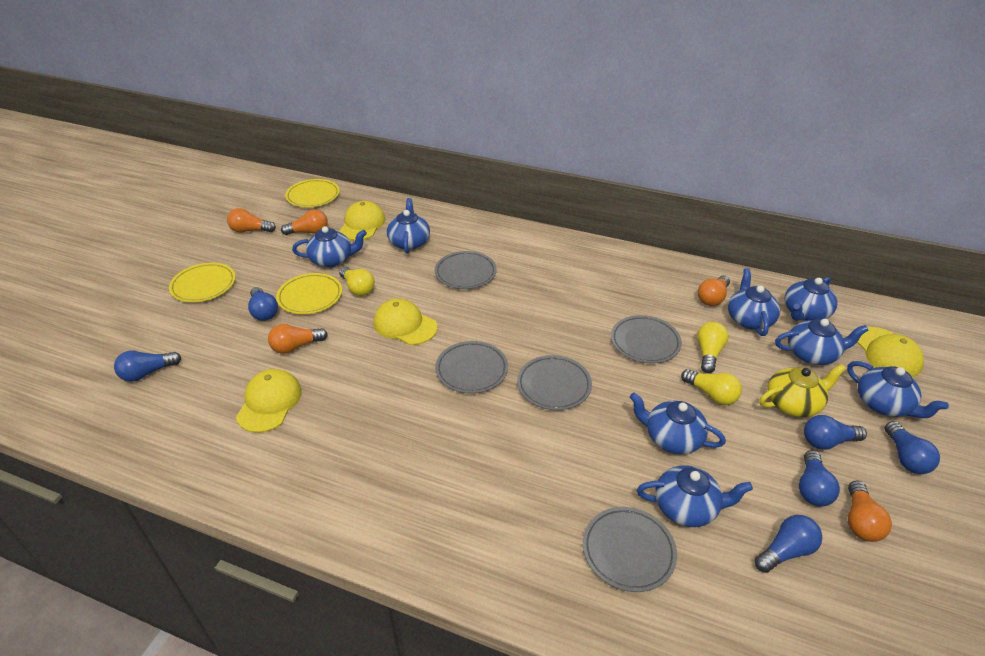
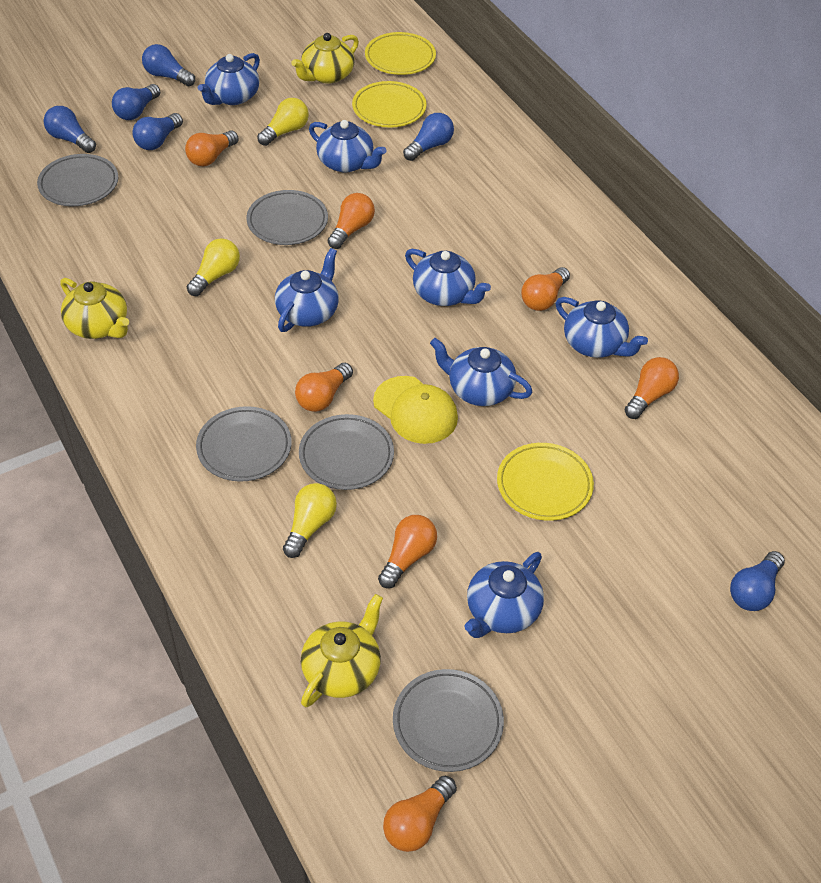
blue teapot: [292,226,367,267] [387,198,430,253] [630,392,726,454] [637,465,753,527] [728,268,780,336] [775,319,869,365] [784,277,838,321] [847,361,949,418] = 8 -> [198,53,260,105] [275,248,339,332] [309,120,387,173] [405,249,491,306] [430,338,532,406] [464,552,544,638] [556,297,648,358] = 7
orange light bulb: [227,208,276,233] [268,324,328,354] [281,209,328,235] [698,275,730,306] [848,481,892,542] = 5 -> [185,130,238,166] [295,363,353,412] [328,193,375,249] [378,515,437,588] [383,776,457,852] [521,267,570,311] [625,357,679,419] = 7
yellow cap: [236,369,302,433] [339,201,385,240] [373,298,438,345] [857,327,924,377] = 4 -> [373,376,458,444] = 1
yellow teapot: [759,364,846,417] = 1 -> [60,278,129,339] [291,33,359,84] [301,594,383,707] = 3

